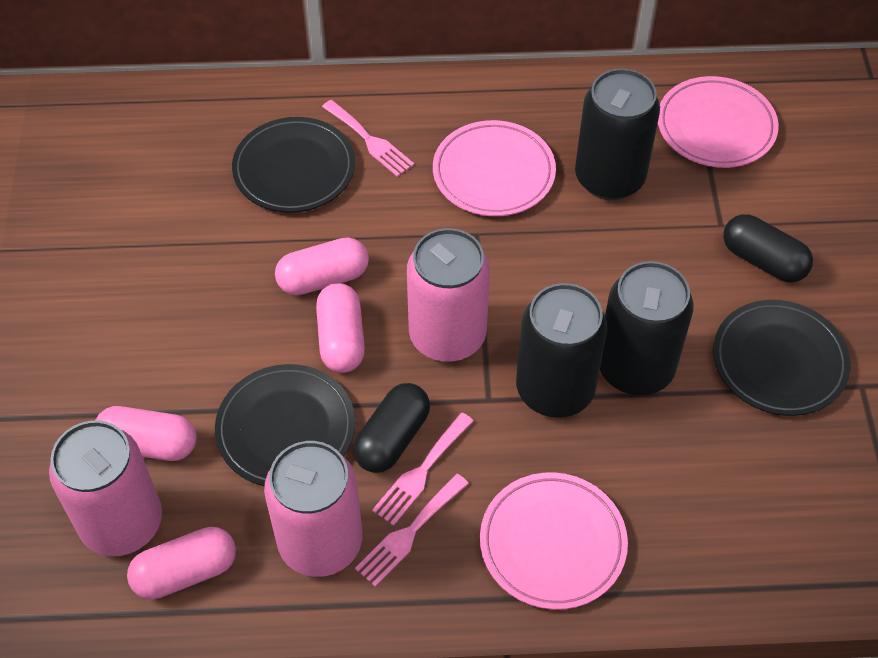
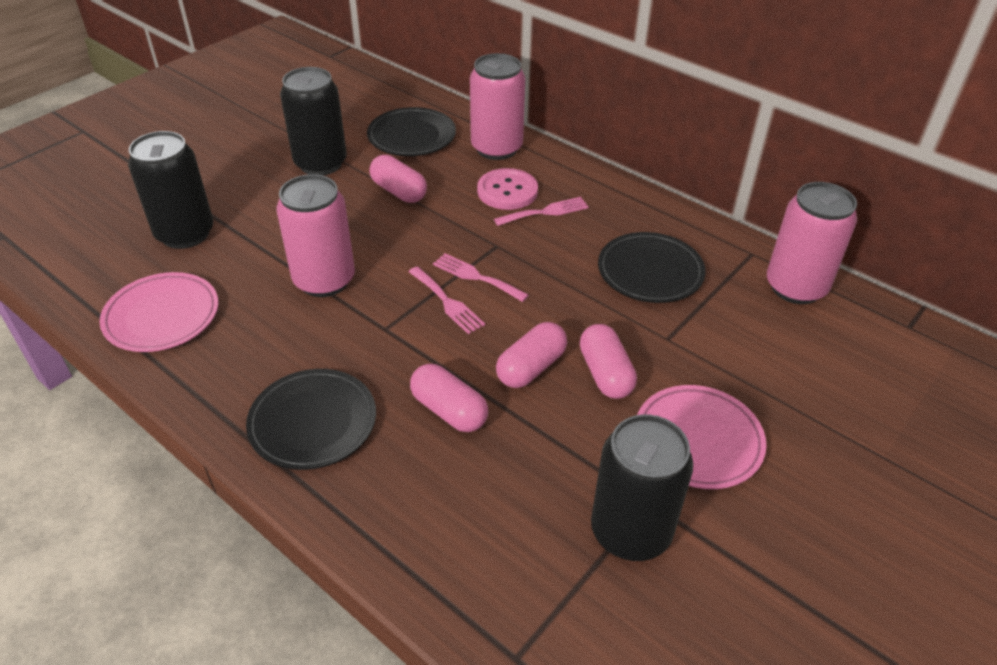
black capsule: [353,383,430,473] [723,214,813,282] = 2 -> none = 0
pink button: none = 0 -> [477,168,538,210] = 1
pink plate: [433,120,556,216] [480,472,628,610] [658,76,779,168] = 3 -> [99,272,218,352] [637,385,767,489] = 2

